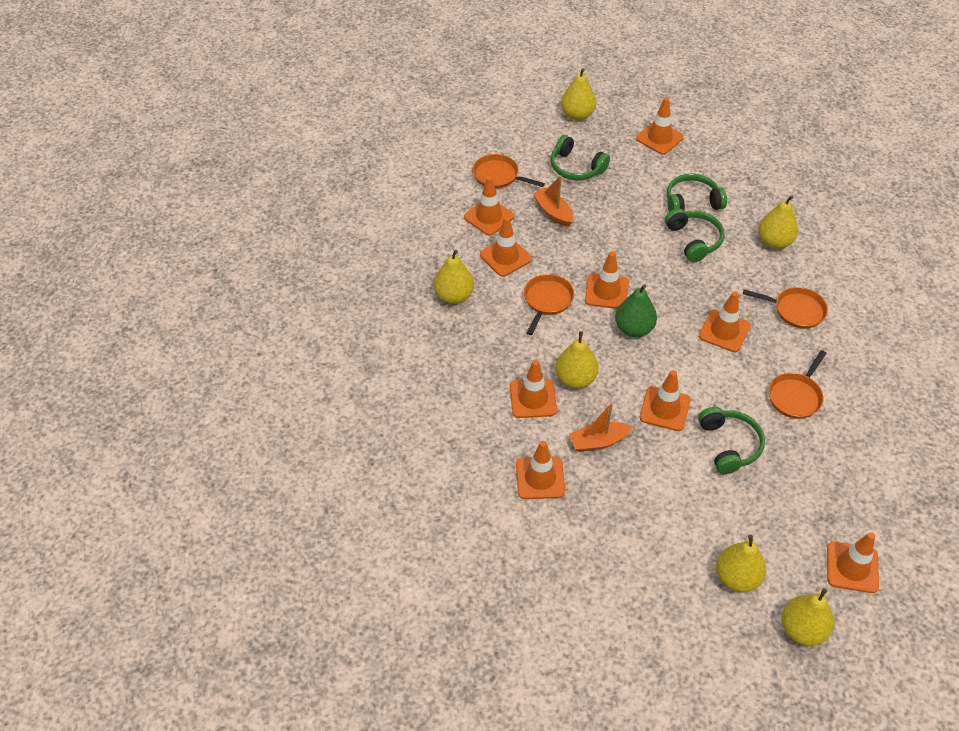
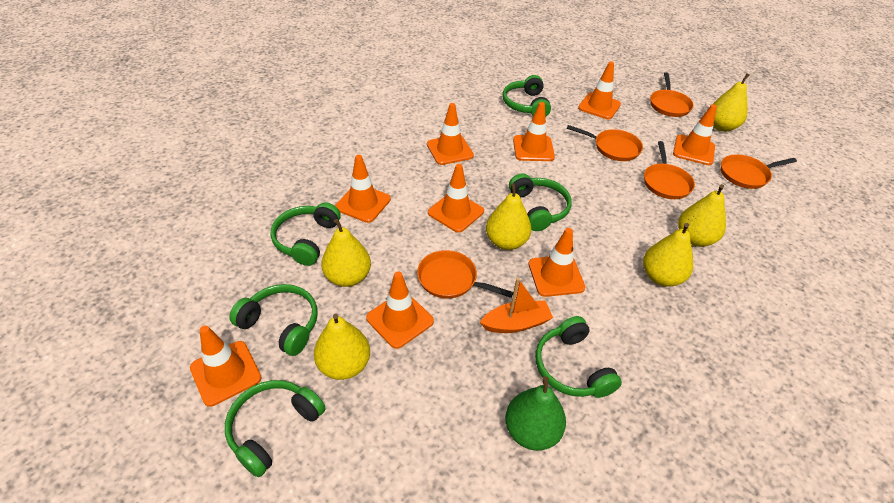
green headphones: [551,135,610,180] [665,208,725,262] [667,174,727,212] [698,407,765,474] = 4 -> [225,380,326,477] [229,284,317,356] [270,202,341,266] [503,75,551,117] [509,173,572,231] [535,316,622,398] = 6
orange boat: [533,175,573,227] [569,403,632,452] = 2 -> [480,278,553,333] = 1
orange pan: [473,154,545,189] [524,274,574,335] [743,287,828,329] [769,350,826,419] = 4 -> [417,250,513,299] [567,125,643,161] [644,141,695,199] [650,73,694,117] [721,154,797,189] = 5

